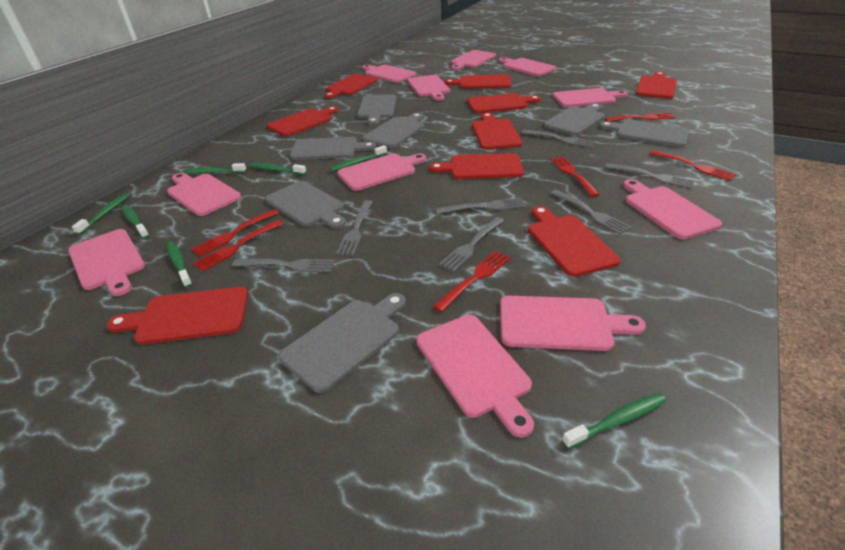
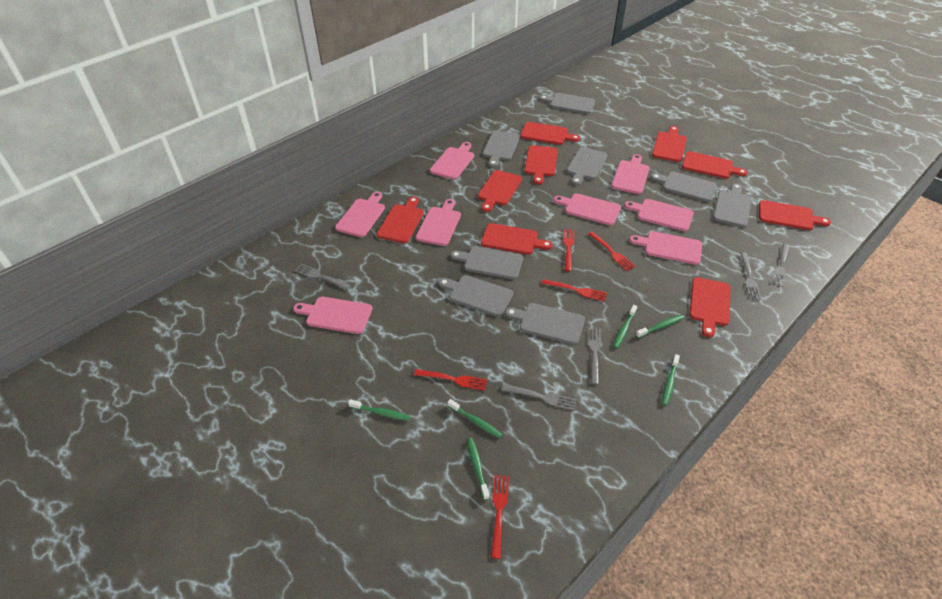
green toothbrush: [72,193,130,235] [122,205,149,239] [167,241,192,288] [182,163,246,174] [249,163,306,175] [330,145,387,172] [562,393,666,449] = 7 -> [348,399,410,421] [448,399,503,438] [467,438,490,500] [613,305,637,348] [636,315,684,338] [662,354,680,406] = 6
grey cutting board: [265,181,346,229] [279,293,406,393] [290,137,376,160] [357,94,397,125] [362,113,424,148] [544,103,605,136] [599,119,690,147] = 7 -> [438,275,513,317] [450,246,523,280] [483,130,520,167] [505,303,585,345] [539,93,595,114] [567,147,608,185] [650,172,717,202] [713,183,752,227] = 8
grey fork: [232,259,335,272] [336,200,372,256] [435,198,526,214] [439,217,504,272] [521,130,596,148] [550,190,632,235] [605,163,695,188] = 7 -> [294,263,351,290] [501,384,577,411] [588,327,601,385] [740,252,761,300] [771,244,790,287] = 5
pink cutting board: [68,229,145,296] [167,173,241,216] [337,153,426,191] [362,65,416,83] [408,75,450,101] [416,315,534,438] [451,50,496,70] [499,57,556,76] [500,296,646,351] [552,88,628,107] [623,179,722,239] = 11 -> [293,297,372,334] [335,192,385,237] [416,199,461,246] [430,142,474,180] [553,193,621,225] [611,154,650,194] [624,199,694,231] [629,231,702,265] = 8
red fork: [191,209,279,256] [193,220,284,271] [433,251,510,312] [550,157,600,197] [605,112,675,122] [650,150,737,181] = 6 -> [414,369,488,391] [491,475,509,559] [542,279,607,302] [563,229,574,271] [588,232,635,271] = 5

